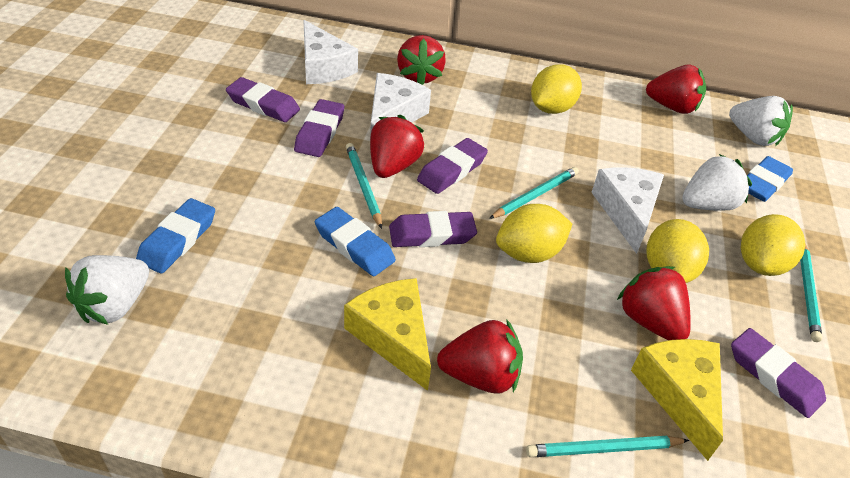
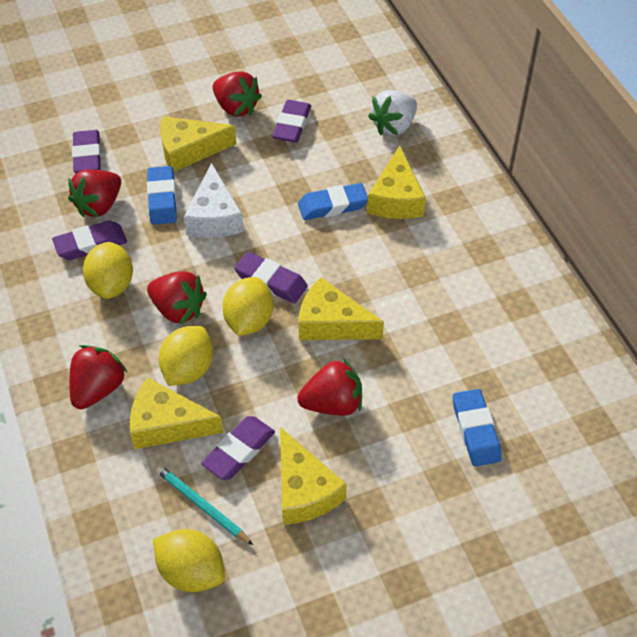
turquoise pencil: [346,143,382,229] [489,167,579,219] [526,436,689,457] [800,244,822,342] = 4 -> [155,465,253,545] = 1
white cheese: [303,20,358,84] [370,73,431,138] [591,167,664,254] = 3 -> [184,163,244,238] = 1
white strawberry: [65,255,149,325] [682,154,752,210] [729,96,793,146] = 3 -> [368,90,417,136] = 1
yellow cheese: [344,278,431,391] [631,339,723,461] = 2 -> [130,378,223,449] [161,116,236,172] [280,427,347,525] [298,277,384,340] [367,145,426,219] = 5

